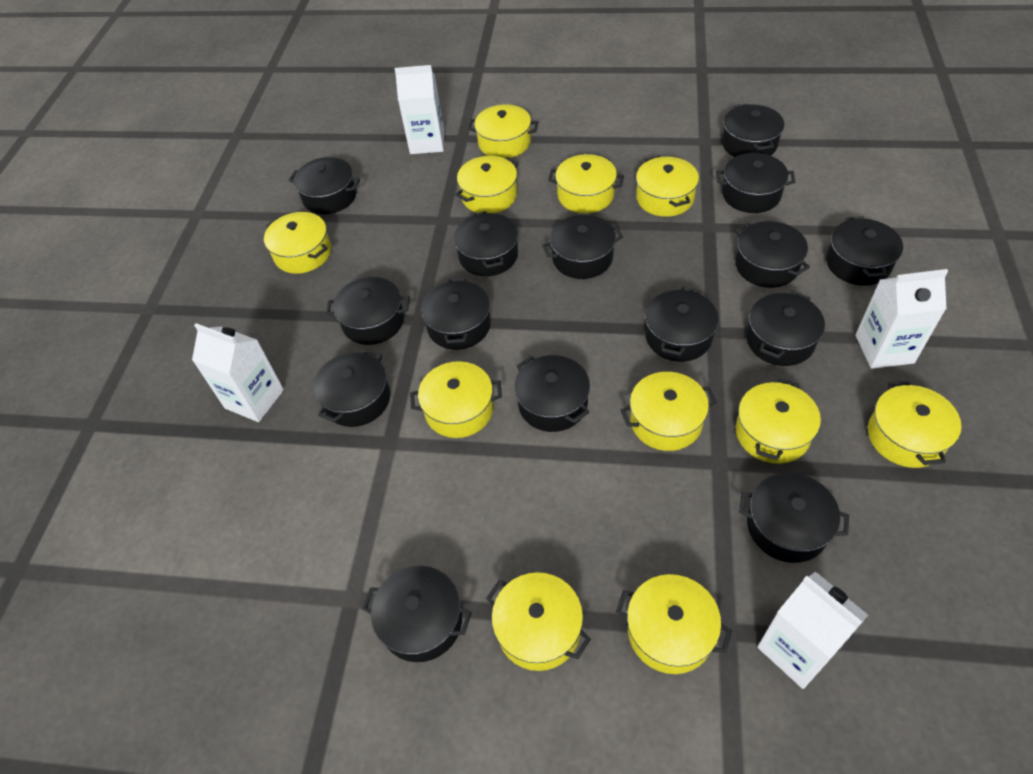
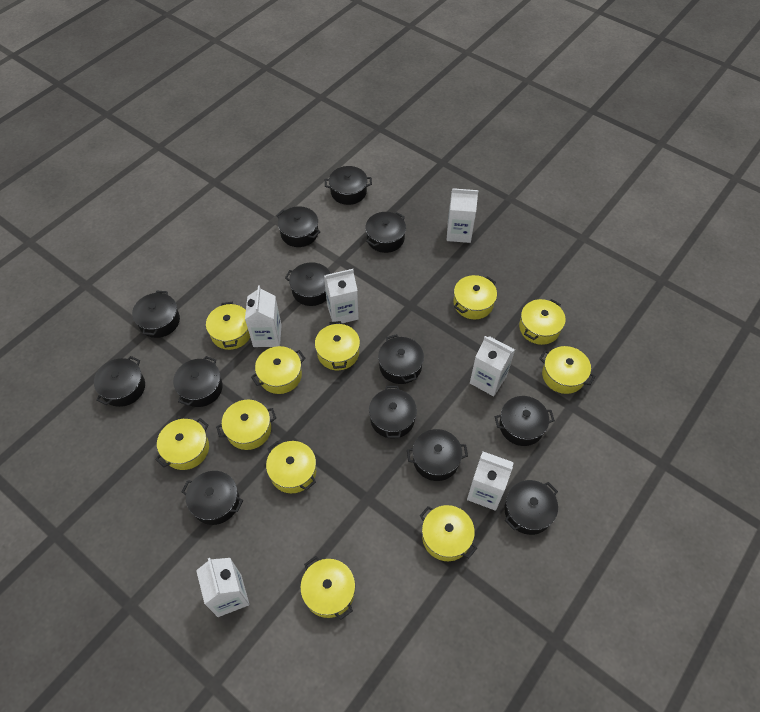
black pot: [289,157,360,214] [313,349,390,427] [326,277,410,345] [362,566,472,662] [421,278,491,350] [454,211,518,276] [514,355,590,432] [542,215,623,279] [645,287,719,362] [716,153,795,213] [722,104,785,157] [735,221,810,288] [739,473,849,563] [746,291,825,366] [826,217,903,286] = 15 -> [94,356,145,407] [132,291,180,338] [173,356,223,407] [182,471,243,525] [276,206,320,247] [285,262,331,306] [325,166,372,205] [365,212,406,253] [369,386,417,439] [378,334,424,384] [407,429,468,481] [495,396,555,446] [505,480,558,535] = 13
white carton: [192,323,284,422] [395,65,444,154] [757,572,868,689] [855,269,948,369] = 4 -> [196,558,250,617] [245,285,282,347] [324,269,359,323] [447,188,478,243] [467,452,514,511] [470,336,515,396] = 6

